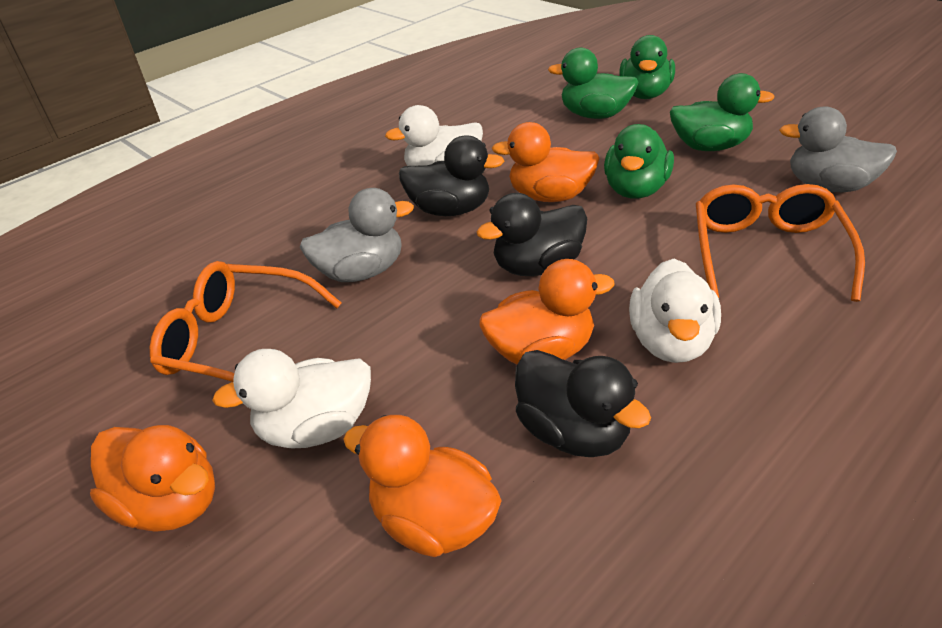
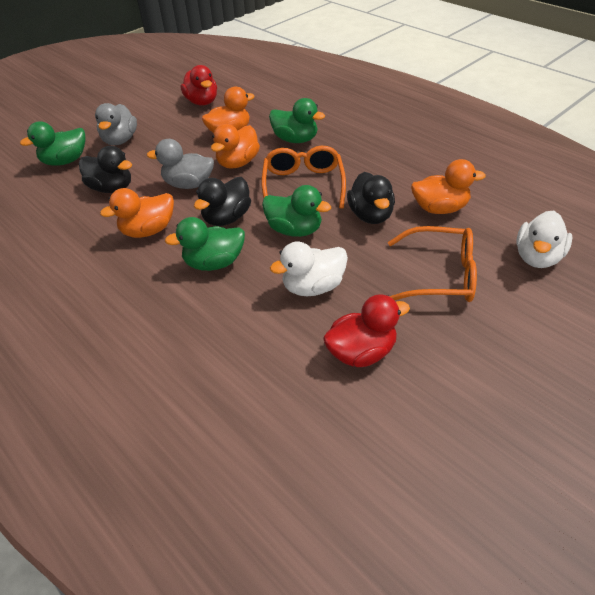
red duck: none = 0 -> [181,65,217,106] [323,295,410,367] = 2
white duck: [212,349,371,449] [385,105,483,166] [629,259,721,363] = 3 -> [270,241,348,296] [516,211,572,268] = 2

